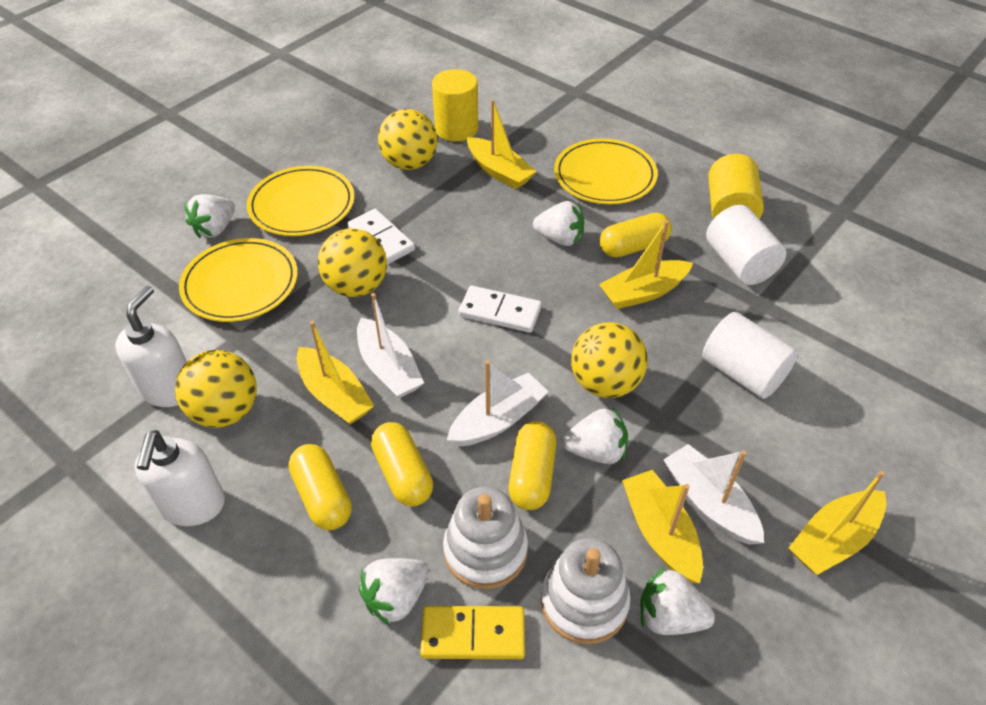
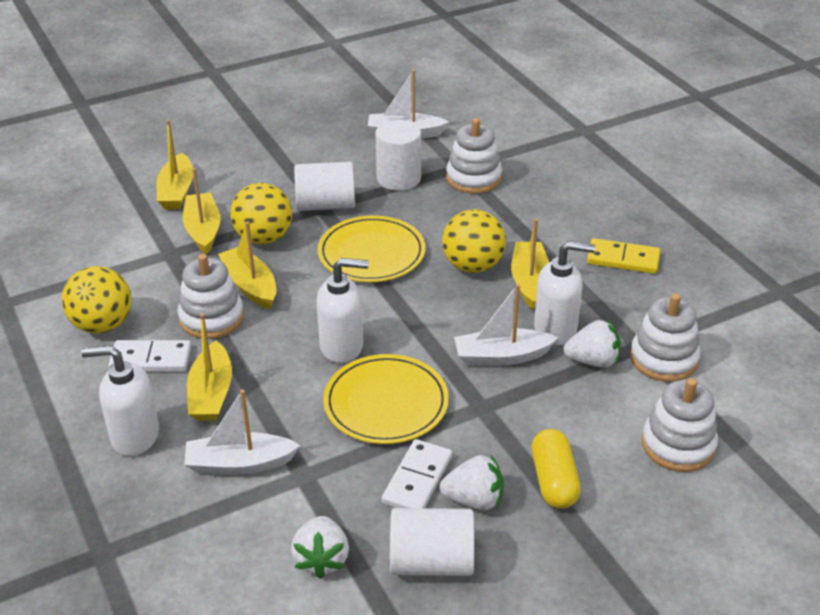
white cylinder: [702,312,798,399] [706,205,787,285] = 2 -> [294,162,355,211] [376,120,421,191] [390,508,475,576] = 3
white soap dispenser: [115,286,187,407] [135,430,225,526] = 2 -> [81,346,159,456] [316,258,369,363] [534,241,595,345] = 3
white stacking toy: [443,487,528,589] [541,538,630,644] = 2 -> [177,254,244,339] [446,118,502,194] [630,293,701,382] [642,378,718,472] = 4
white strawberry: [184,194,235,238] [358,558,429,626] [533,201,584,246] [563,408,628,464] [640,567,715,635] = 5 -> [291,516,349,579] [440,455,504,510] [564,320,621,368] = 3
yellow ball: [175,350,257,428] [318,228,387,297] [378,109,437,170] [571,322,648,398] = 4 -> [62,266,132,334] [230,183,292,244] [442,209,506,273] = 3
yellow capsule: [289,444,352,530] [371,422,433,506] [509,421,556,510] [600,213,672,257] = 4 -> [532,429,581,509] = 1
yellow cylinder: [432,69,478,142] [708,154,764,219] = 2 -> none = 0
yellow plate: [179,238,298,322] [247,166,354,236] [554,139,658,204] = 3 -> [318,216,426,282] [323,354,449,444] = 2

